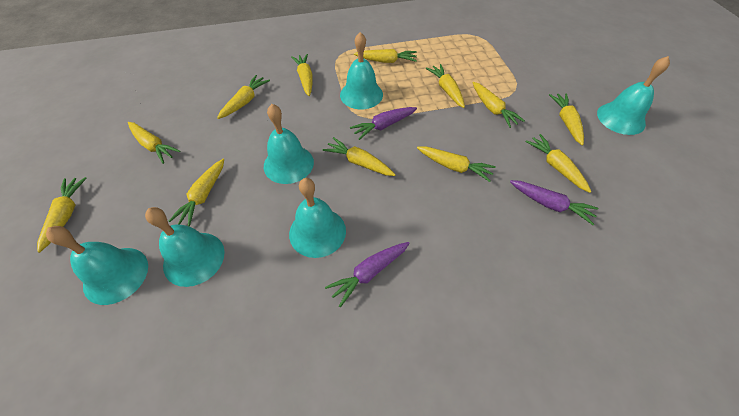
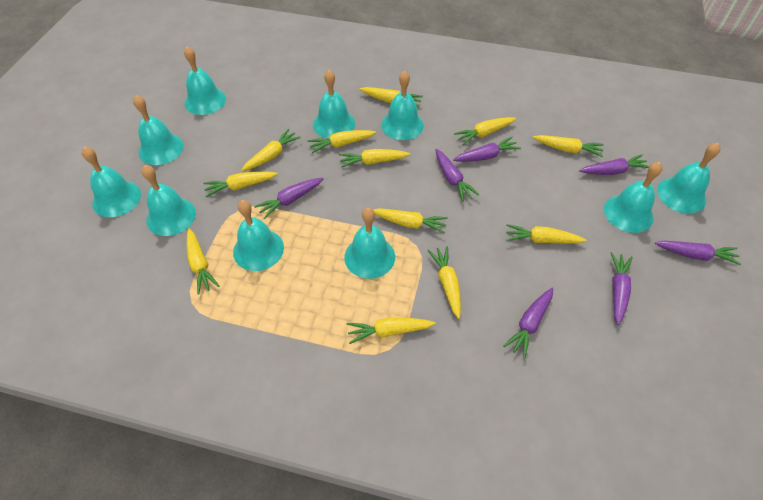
purple carrot: [325,242,410,307] [350,107,417,140] [510,180,599,225] = 3 -> [254,178,324,219] [435,149,480,202] [453,137,521,162] [503,288,553,358] [579,154,649,175] [611,252,633,325] [655,240,741,265] = 7
turquoise bell: [46,226,148,305] [145,207,225,287] [264,104,314,184] [289,178,346,258] [340,32,383,109] [597,56,670,135] = 6 -> [82,146,141,217] [133,95,183,165] [141,165,196,236] [184,46,226,115] [233,200,284,271] [313,70,355,139] [344,208,395,279] [381,71,424,140] [604,162,662,233] [657,143,721,214] = 10

